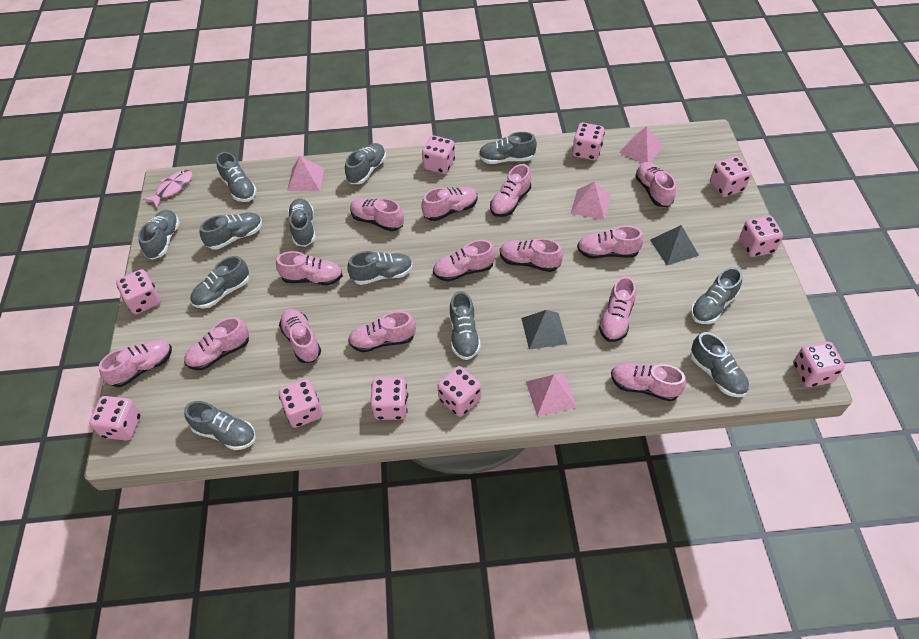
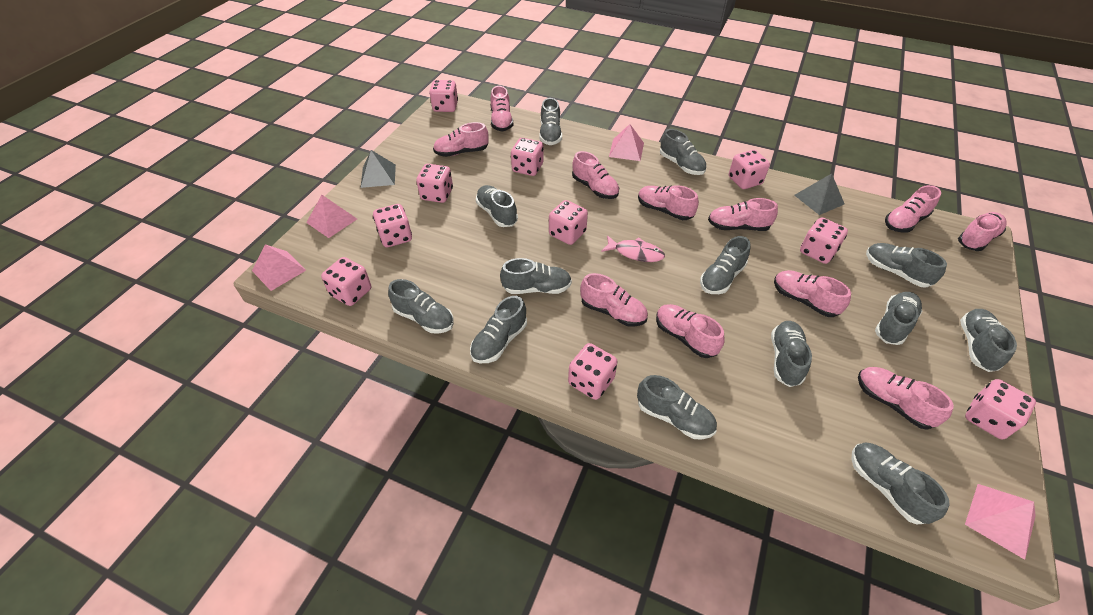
grey shoe: [138,210,180,260] [184,401,256,450] [190,256,249,308] [200,212,262,250] [216,152,257,202] [288,199,315,247] [345,143,386,184] [347,251,413,285] [449,291,481,360] [479,132,537,164] [690,332,749,397] [691,267,742,324] = 12 -> [388,279,454,334] [470,296,527,363] [476,185,518,227] [500,258,572,294] [539,98,562,145] [637,375,717,440] [660,129,707,175] [700,236,751,294] [771,321,812,387] [852,442,949,525] [866,243,947,288] [875,292,922,345] [960,309,1017,372] = 13
pink shoe: [99,340,172,387] [184,317,249,370] [276,251,343,285] [279,309,321,363] [348,311,416,352] [350,198,404,231] [421,187,478,221] [433,240,495,282] [490,164,531,217] [500,238,563,272] [577,226,644,259] [599,276,636,342] [611,363,686,401] [635,162,676,207] = 14 -> [433,122,489,157] [491,86,513,131] [572,151,619,199] [580,273,648,327] [638,185,699,220] [656,304,725,358] [708,198,778,231] [774,270,851,317] [858,367,954,430] [885,185,941,233] [958,212,1007,251] = 11

